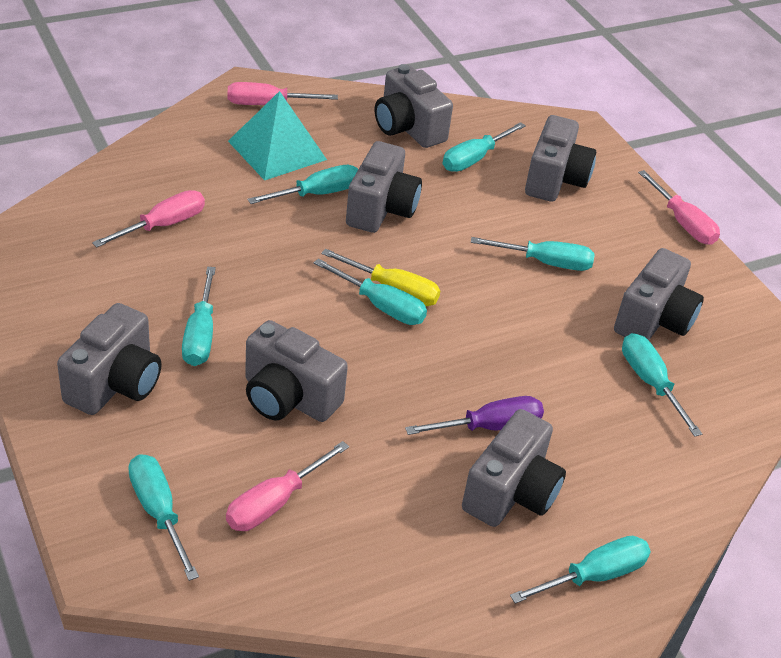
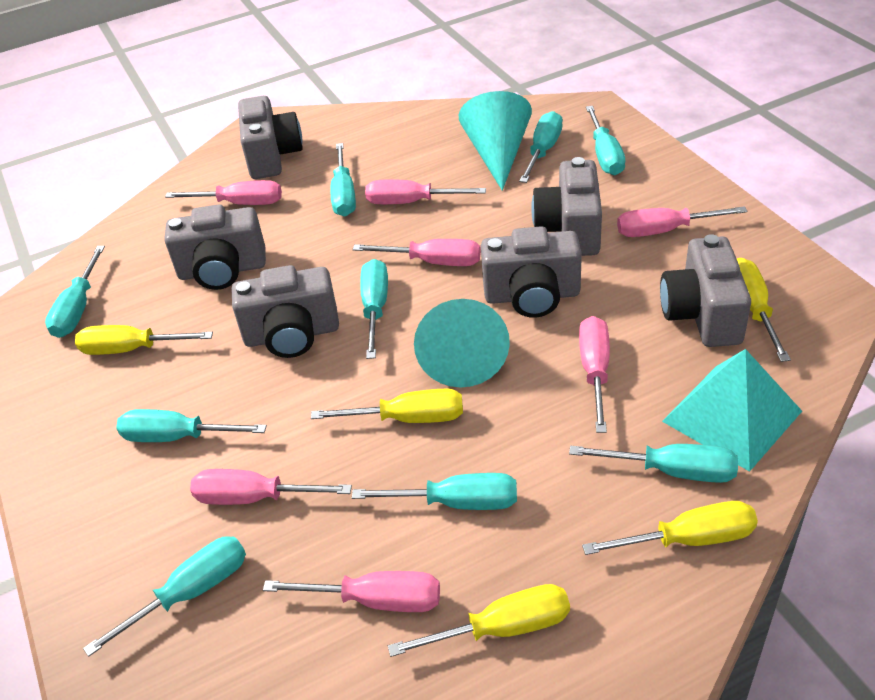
grey camera: [57,303,162,415] [245,320,348,422] [346,141,422,233] [375,64,453,148] [462,409,566,527] [525,115,596,202] [614,248,704,340] = 7 -> [164,204,266,290] [232,265,339,358] [238,96,303,179] [481,226,582,318] [531,157,602,256] [660,234,751,347] = 6
pink screwdriver: [92,190,205,247] [226,441,349,531] [228,82,338,105] [638,170,720,245] = 4 -> [165,180,282,205] [190,469,352,505] [263,571,440,612] [352,239,481,266] [365,179,486,204] [579,316,610,433] [617,206,747,237] = 7
purple screwdriver: [405,396,544,435] = 1 -> none = 0
turquoise cone: none = 0 -> [414,299,510,388] [459,91,532,191] = 2
turquoise screwdriver: [128,454,199,581] [182,267,216,366] [248,165,358,204] [314,258,427,325] [443,122,526,172] [471,237,595,271] [510,536,651,604] [622,333,702,437] = 8 -> [45,246,105,338] [83,536,246,657] [116,409,267,442] [331,143,356,216] [352,473,517,510] [360,259,388,359] [519,111,563,183] [569,444,738,483] [586,106,625,175] = 9
yellow screwdriver: [321,249,441,306] = 1 -> [75,325,213,355] [311,389,463,423] [388,584,570,657] [582,501,758,555] [737,258,791,362] = 5

